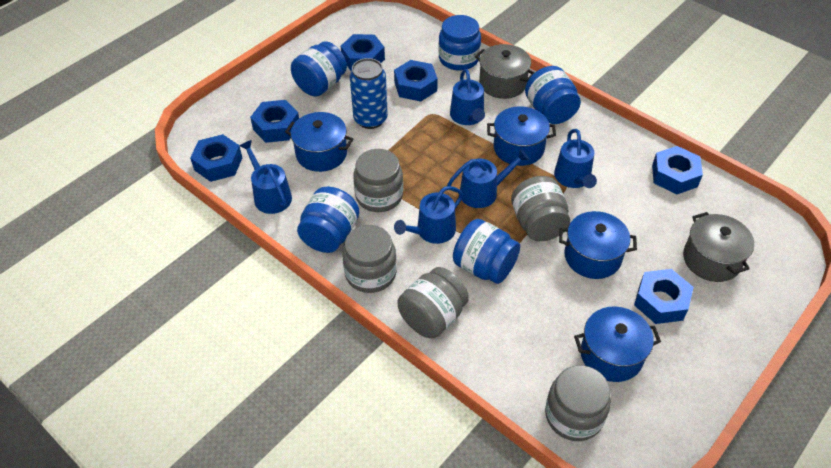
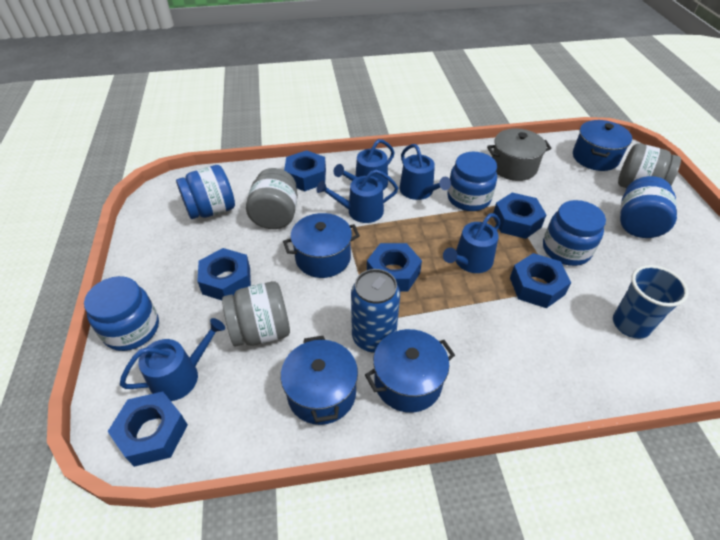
blue cup: none = 0 -> [613,265,689,339] = 1
grey jar: [342,225,397,293] [353,149,403,212] [397,267,469,338] [511,176,570,241] [545,365,611,441] = 5 -> [222,281,290,347] [246,168,298,229] [618,143,681,188] = 3
grey pot: [475,44,535,99] [683,212,754,282] = 2 -> [487,128,552,181] = 1

